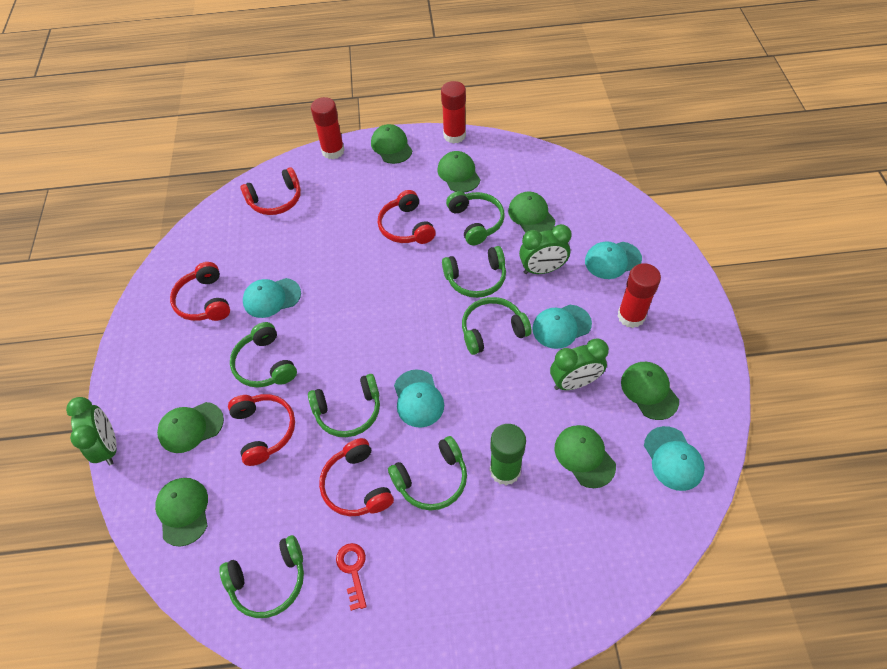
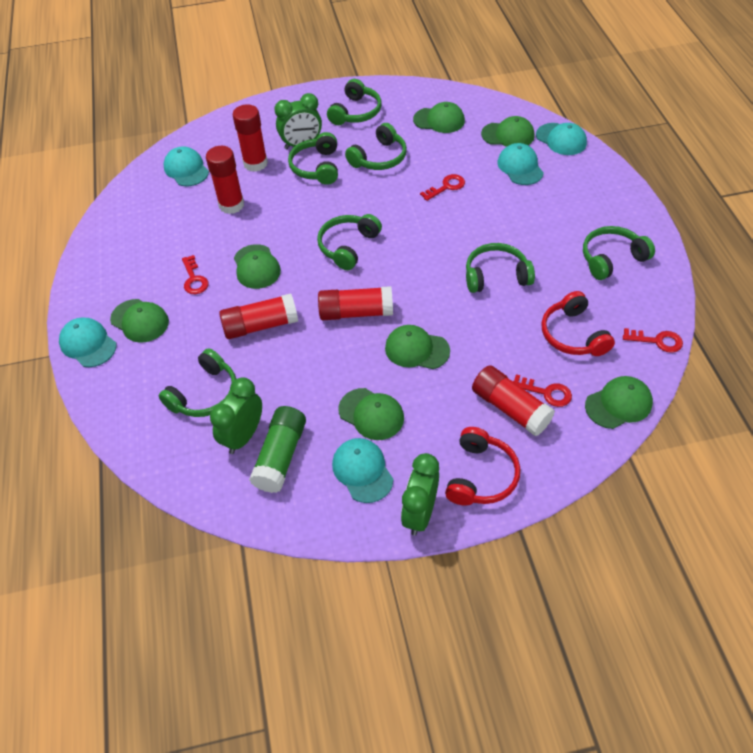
red glue stick: [311,97,345,159] [441,81,466,144] [617,263,661,328] = 3 -> [206,146,244,214] [219,293,298,339] [232,104,268,172] [318,286,393,320] [472,365,555,437] = 5
red headphones: [170,262,230,321] [228,394,295,466] [240,167,301,215] [319,438,394,516] [378,190,436,244] = 5 -> [445,427,520,506] [541,291,615,356] = 2
red key: [336,543,367,611] = 1 -> [182,255,209,294] [420,174,465,201] [513,374,572,407] [623,328,683,353] = 4

